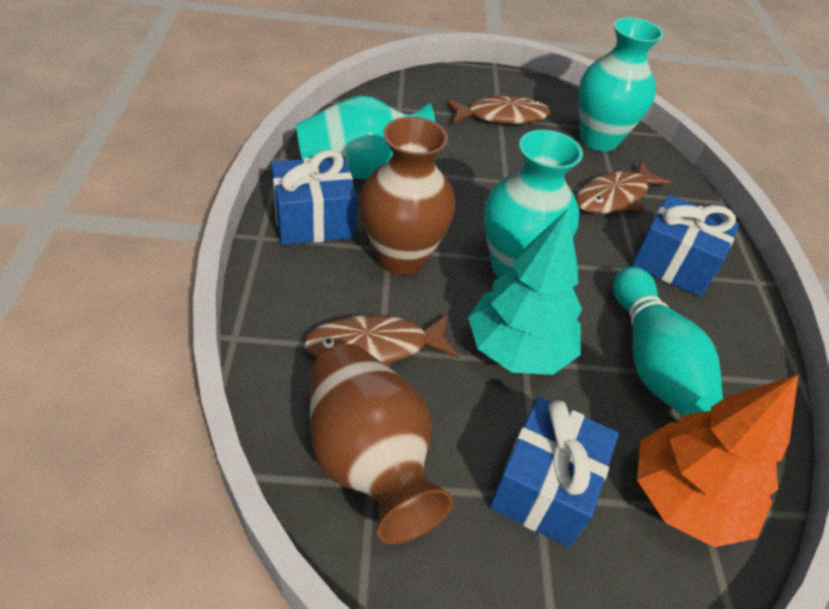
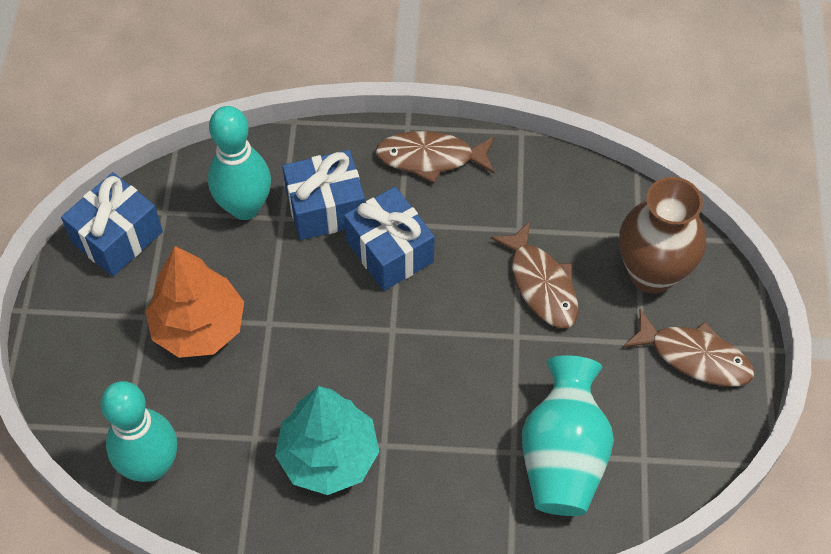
brown vase: [310,344,453,544] [360,117,455,275] = 2 -> [619,177,706,294] = 1
turquoise bowling pin: [613,267,723,416] = 1 -> [101,381,177,482] [208,106,271,220] = 2
turquoise vase: [296,95,436,179] [484,130,583,278] [578,17,664,152] = 3 -> [522,355,614,516] = 1

